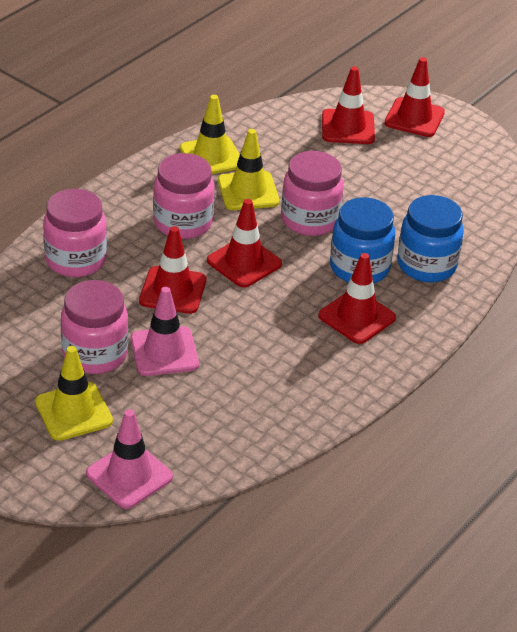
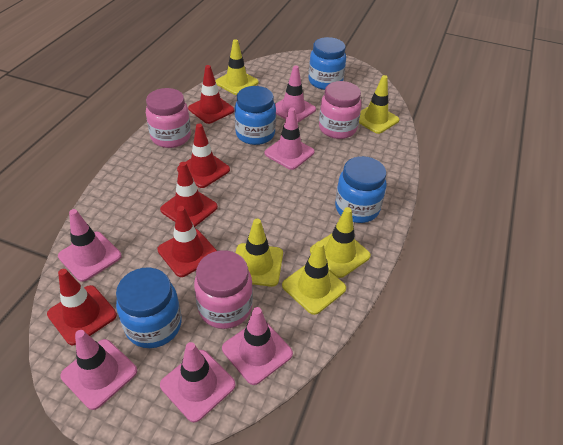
blue jar: [330,197,395,283] [397,195,464,282] = 2 -> [116,268,182,348] [235,86,276,145] [309,37,346,90] [335,156,387,223] = 4
pink jar: [43,189,107,277] [61,280,128,374] [153,153,215,239] [281,151,344,236] = 4 -> [146,88,191,148] [194,250,253,329] [319,81,362,139] = 3
pink traffic cone: [86,409,173,509] [131,287,199,376] = 2 -> [58,209,122,282] [60,330,137,410] [160,342,235,422] [222,307,293,385] [264,107,315,170] [275,65,316,122] = 6
yellow traffic cone: [35,346,113,441] [180,95,240,174] [218,129,279,210] = 3 -> [215,39,259,95] [236,219,283,287] [282,241,346,315] [310,207,371,278] [359,75,400,134] = 5

